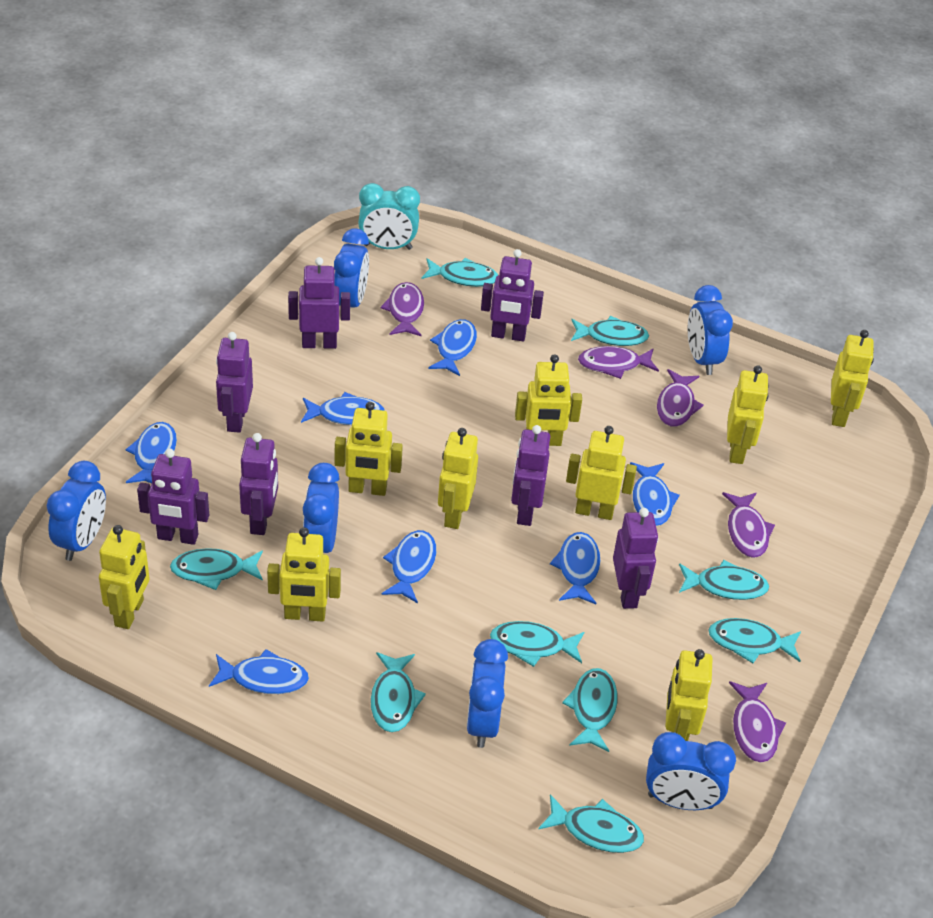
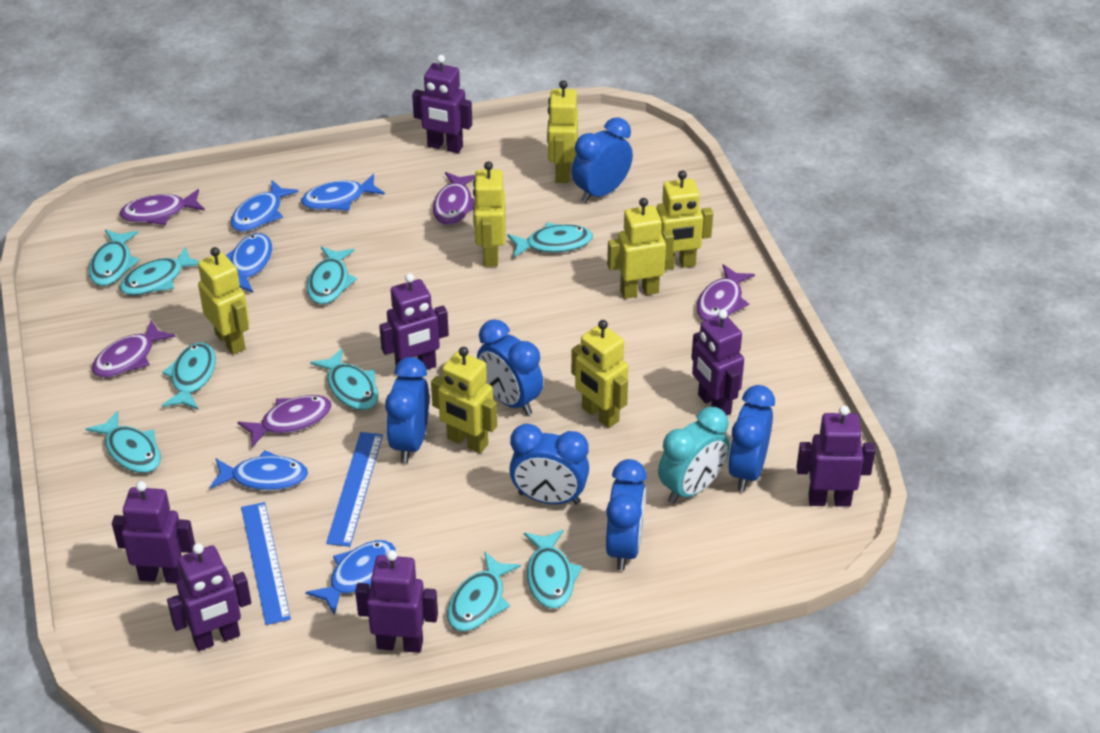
blue fish: [125,422,177,484] [209,649,309,694] [301,392,385,425] [382,530,436,603] [429,319,477,376] [550,532,600,604] [630,462,680,526] = 7 -> [210,450,308,490] [226,233,272,293] [230,180,299,232] [301,174,385,210] [305,540,396,615] = 5
blue ruler: none = 0 -> [241,502,291,625] [326,432,383,547] = 2
yellow robot: [99,525,150,629] [267,527,341,622] [335,402,403,496] [438,428,478,529] [515,354,582,446] [566,426,637,520] [665,649,712,741] [727,365,769,464] [831,330,874,427] = 9 -> [198,247,249,355] [431,347,497,453] [473,161,505,267] [547,80,578,183] [571,320,628,428] [607,198,674,299] [657,171,713,270] = 7

